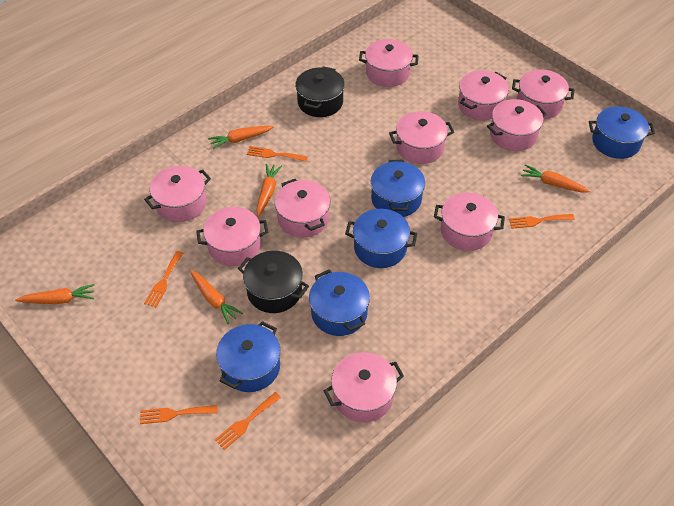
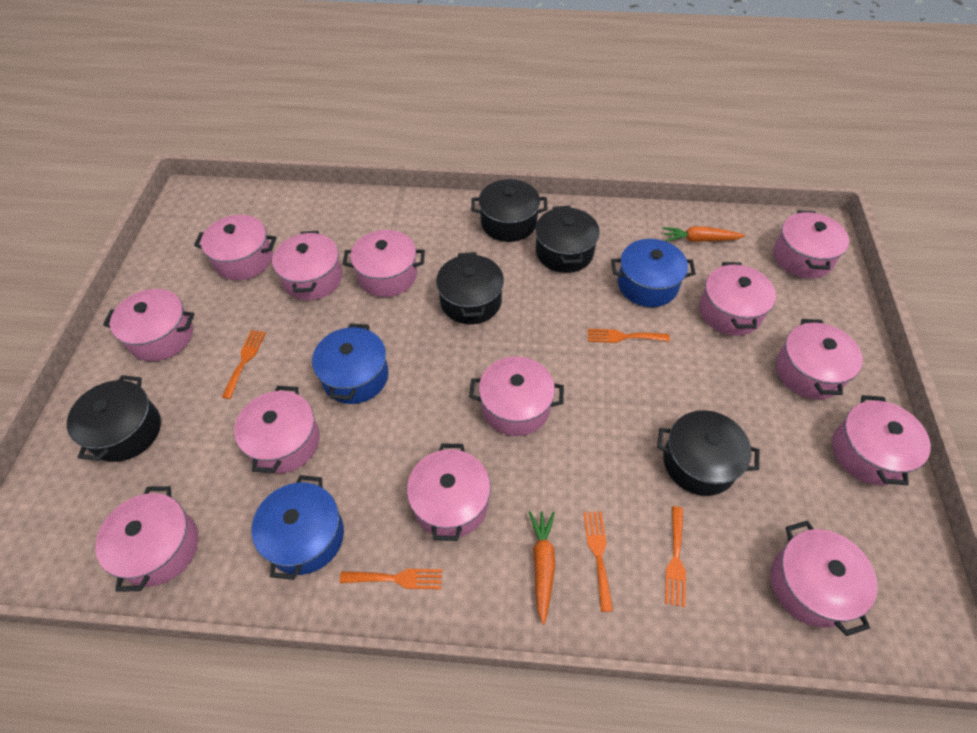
black pot: [238,251,309,313] [295,66,345,117] = 2 -> [67,375,161,462] [436,252,504,324] [471,179,548,242] [535,206,600,273] [657,410,760,496] = 5
blue pot: [216,321,280,392] [309,270,370,336] [345,209,418,268] [371,160,425,217] [589,106,655,159] = 5 -> [252,475,344,580] [312,323,389,404] [611,239,696,307] = 3
orange carrot: [15,284,94,304] [190,270,243,324] [208,126,274,149] [256,164,282,217] [521,164,590,193] = 5 -> [529,511,555,625] [663,226,745,242] = 2
pink pot: [144,166,211,222] [196,207,268,266] [275,179,330,238] [324,352,404,422] [359,39,418,87] [389,111,454,164] [434,192,505,251] [458,70,509,120] [487,99,547,151] [512,69,574,119] = 10 -> [95,486,198,592] [103,289,194,361] [194,215,276,280] [234,386,320,474] [272,231,342,300] [343,230,425,297] [407,443,491,541] [469,356,564,436] [699,262,776,336] [770,521,878,636] [773,210,849,278] [776,319,863,399] [832,395,931,485] = 13

